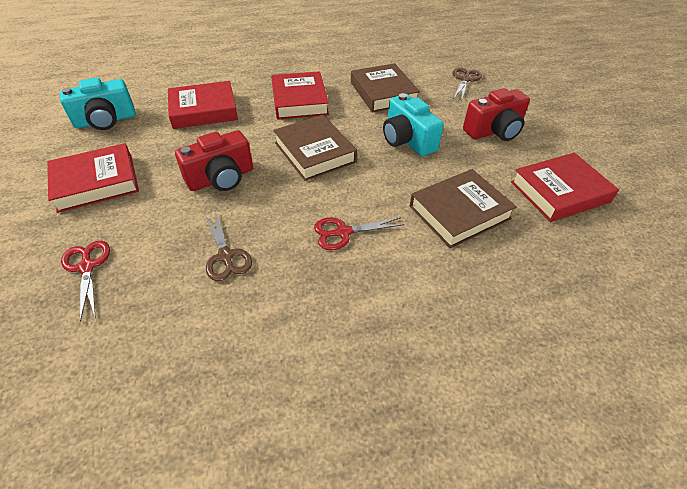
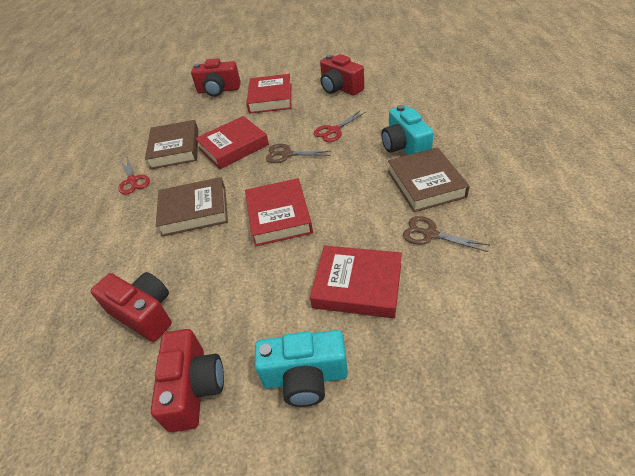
red camera: [175,130,253,191] [463,88,530,141] = 2 -> [91,272,172,342] [151,329,224,432] [191,58,241,97] [320,54,364,95] = 4

